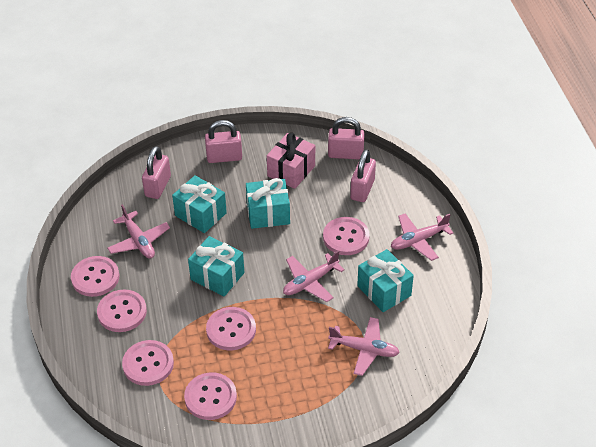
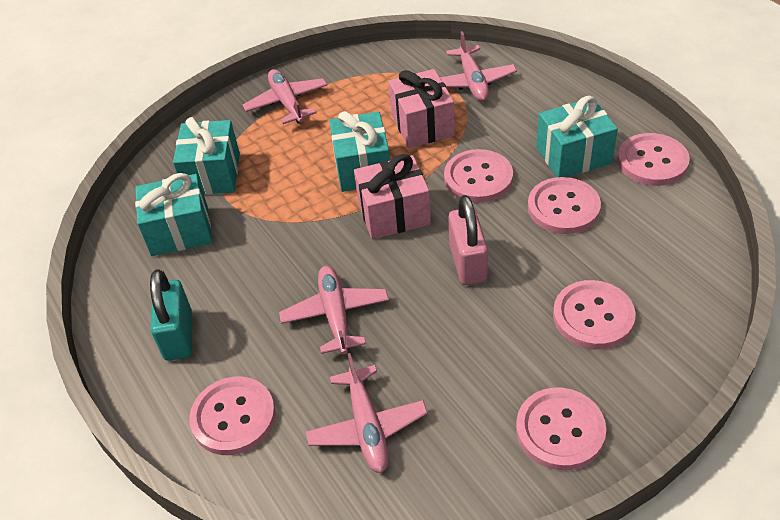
pink gift: [267,133,315,189] = 1 -> [354,154,431,239] [388,69,455,148] = 2
pink padlock: [142,146,171,199] [205,120,242,163] [328,117,365,160] [350,149,376,202] = 4 -> [449,195,488,285] = 1
turquoise padlock: none = 0 -> [150,269,192,361] = 1

